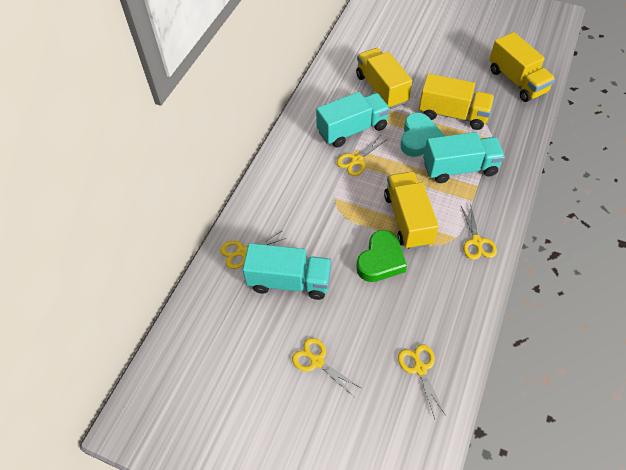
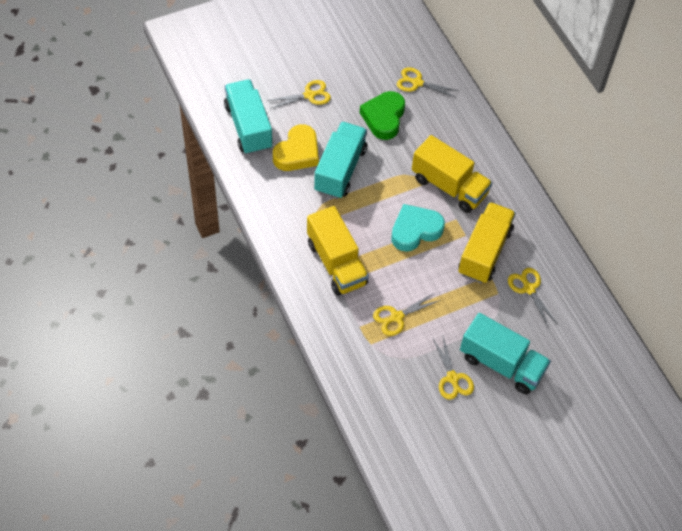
yellow heart: none = 0 -> [273,124,319,171] = 1
yellow truck: [356,48,412,109] [384,172,439,249] [419,74,494,130] [489,32,555,102] = 4 -> [307,206,369,296] [412,135,492,213] [458,202,516,284] = 3

